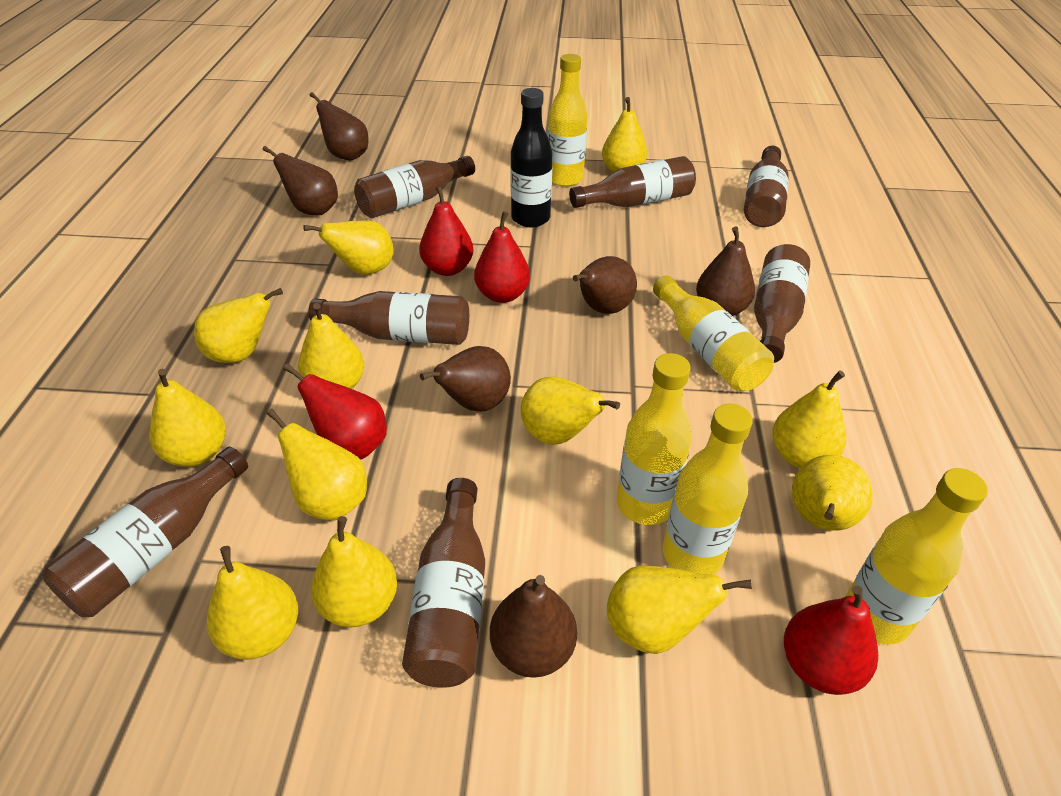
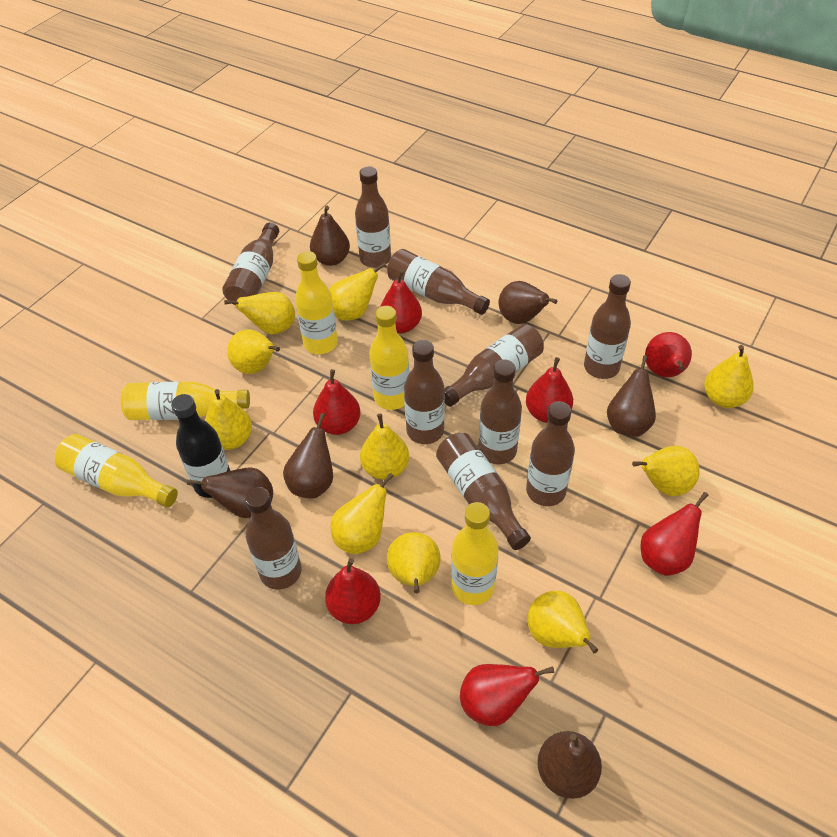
brown bottle: [43,447,248,617] [309,291,469,345] [354,156,475,218] [402,478,485,688] [569,156,696,208] [744,146,789,227] [754,244,810,363] = 7 -> [222,223,279,305] [245,487,302,590] [355,167,391,268] [387,249,490,315] [404,340,445,444] [436,433,531,550] [444,324,544,407] [478,359,522,464] [526,401,575,506] [584,274,631,379] = 10
red pear: [283,364,387,460] [419,186,474,276] [474,211,530,303] [784,586,878,695] = 4 -> [313,369,360,435] [325,558,381,624] [380,270,422,333] [460,664,554,726] [526,357,573,423] [641,492,709,576] [645,332,692,377] = 7
yellow pear: [149,369,226,467] [194,288,283,363] [207,546,298,660] [267,409,367,520] [298,303,364,389] [304,220,394,275] [311,516,397,628] [521,376,620,445] [602,97,647,172] [607,565,752,654] [772,370,846,468] [792,455,873,531] = 12 -> [205,389,252,450] [224,292,295,335] [227,329,280,374] [329,262,386,321] [331,473,394,554] [360,414,409,480] [387,532,441,593] [527,591,598,653] [632,446,700,496] [704,345,753,408] = 10

